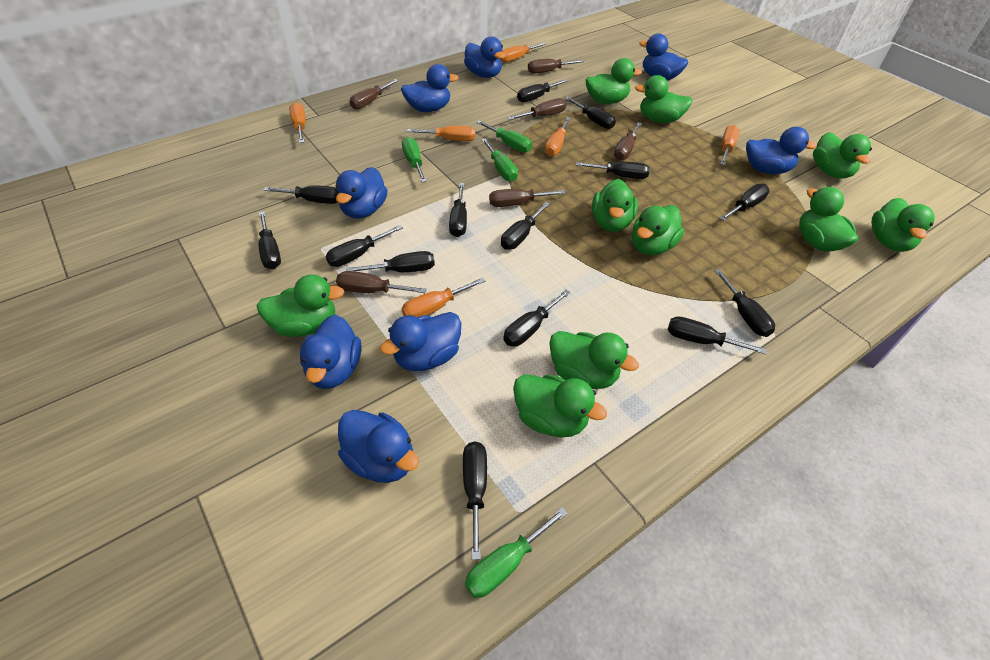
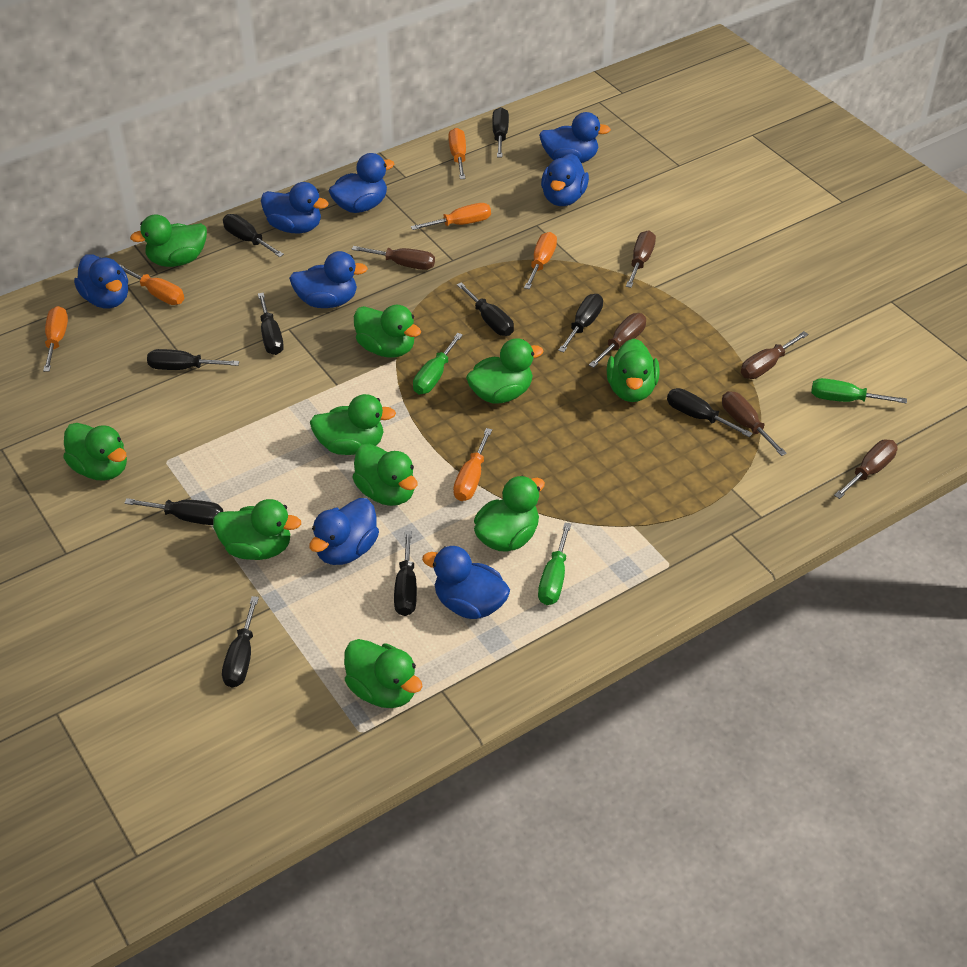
black screwdriver: [258,212,281,269] [263,185,339,204] [326,225,403,267] [346,251,435,272] [449,183,467,237] [463,441,487,560] [501,202,550,250] [503,290,571,346] [517,79,568,102] [565,97,616,129] [576,162,650,179] [668,316,767,354] [714,269,775,337] [719,184,770,221] = 14 -> [124,498,223,525] [147,349,239,370] [222,596,259,688] [223,214,284,257] [258,293,284,355] [394,531,417,616] [457,282,514,336] [492,107,509,157] [558,294,603,352] [667,388,753,437] = 10
green screwdriver: [402,137,427,182] [465,507,568,598] [476,120,532,152] [481,138,518,182] = 4 -> [413,333,463,394] [538,523,571,605] [811,378,907,404] = 3

